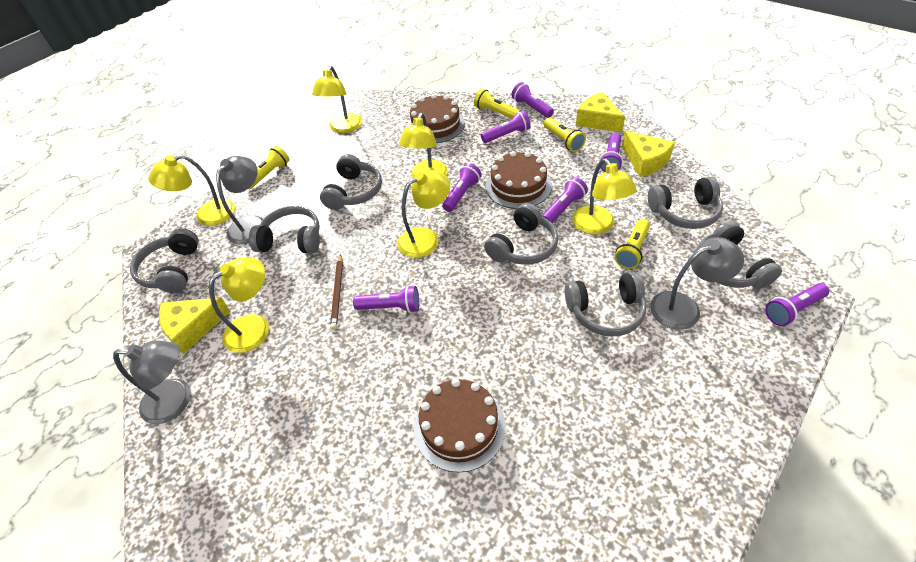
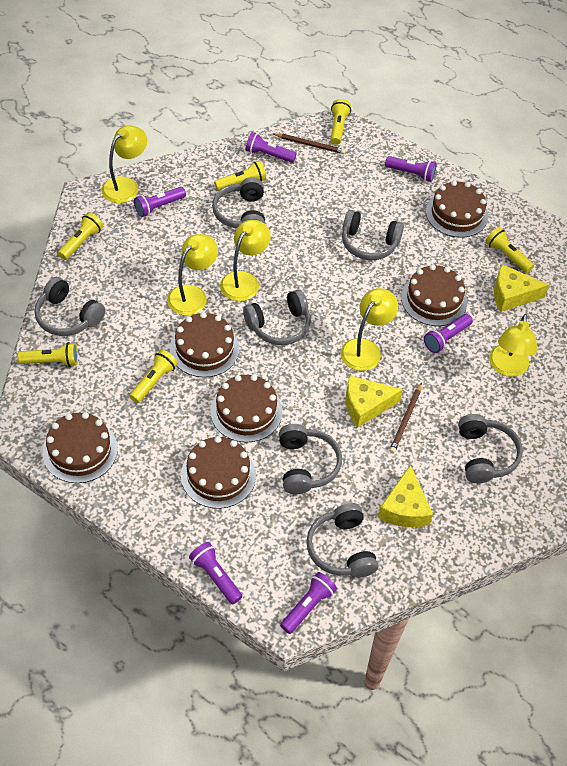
brown cake: [407,94,465,143] [414,379,506,472] [485,151,552,209] = 3 -> [42,412,118,483] [170,312,239,377] [181,436,256,509] [210,375,282,442] [401,265,467,326] [426,181,488,238] = 6
brown pencil: [330,254,343,330] = 1 -> [274,133,346,154] [389,382,422,453] = 2
grey lamp: [113,340,191,424] [216,156,263,244] [650,237,744,330] = 3 -> none = 0
purple flashlight: [353,285,419,313] [442,163,482,212] [481,110,531,143] [511,82,554,118] [542,177,588,223] [599,133,623,172] [765,283,829,326] = 7 -> [134,187,186,217] [189,542,242,604] [245,132,296,163] [280,572,337,634] [385,156,437,182] [424,314,473,353] = 6
yellow flashlight: [249,146,290,189] [474,89,520,119] [543,117,586,152] [615,219,650,269] = 4 -> [17,342,78,367] [58,213,103,260] [129,350,178,403] [214,160,266,191] [330,99,351,145] [485,227,534,273] = 6
yellow lamp: [148,154,235,226] [209,258,269,353] [312,66,362,133] [397,170,450,258] [399,113,448,178] [572,158,636,234] = 6 -> [101,125,147,203] [167,234,218,315] [220,220,271,301] [340,288,398,371] [489,314,537,377] = 5

